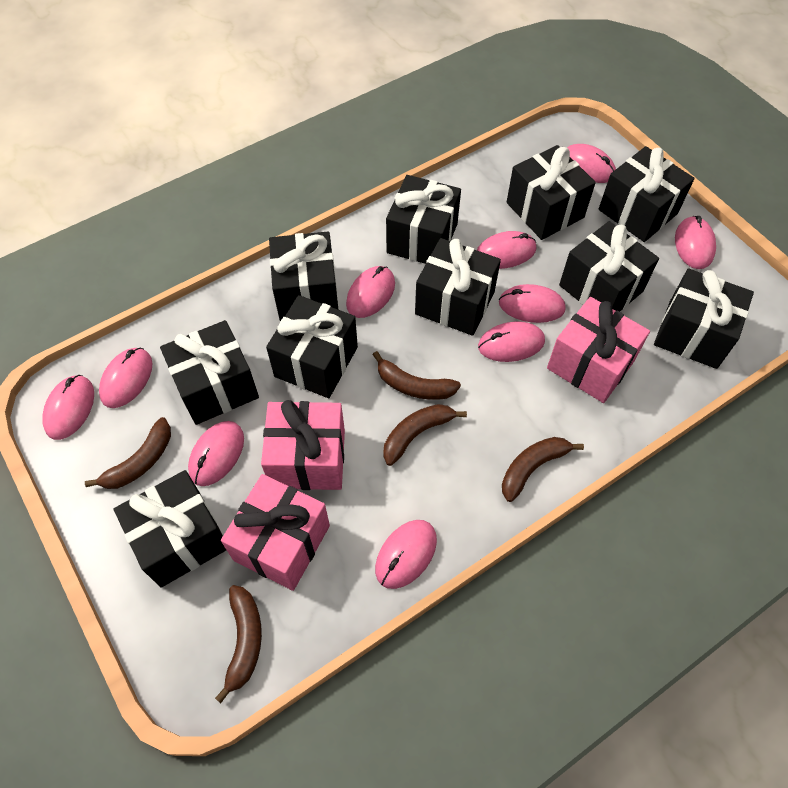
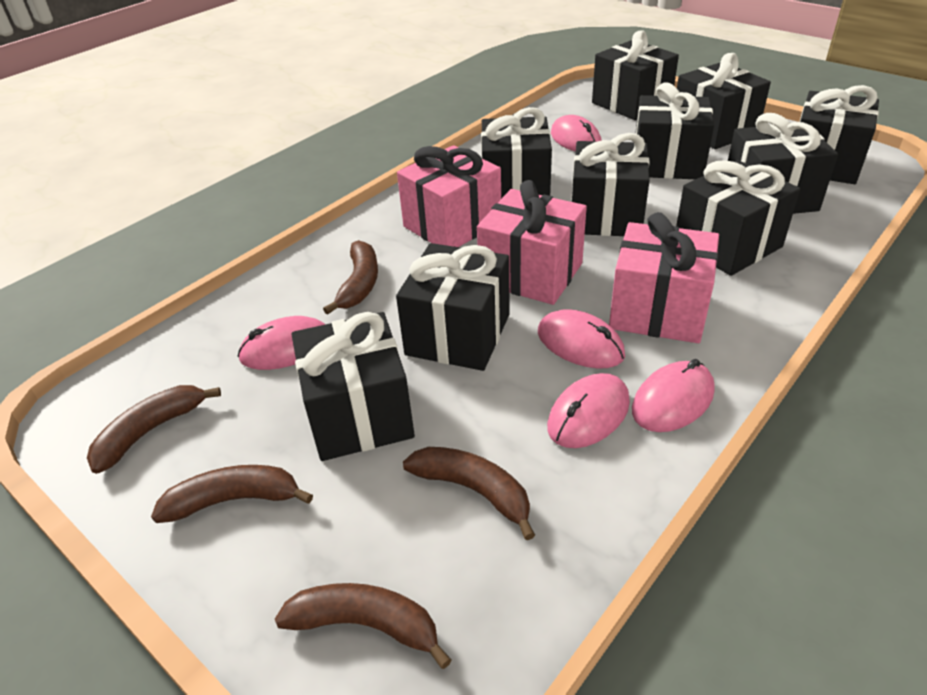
pink mouse: [42,375,94,440] [99,348,153,408] [188,421,244,486] [346,266,395,318] [375,520,437,589] [477,231,536,269] [478,321,545,362] [499,284,566,323] [567,144,616,183] [675,216,716,269] = 10 -> [238,316,325,370] [538,309,625,369] [547,373,630,448] [551,115,602,151] [632,359,715,432] = 5

